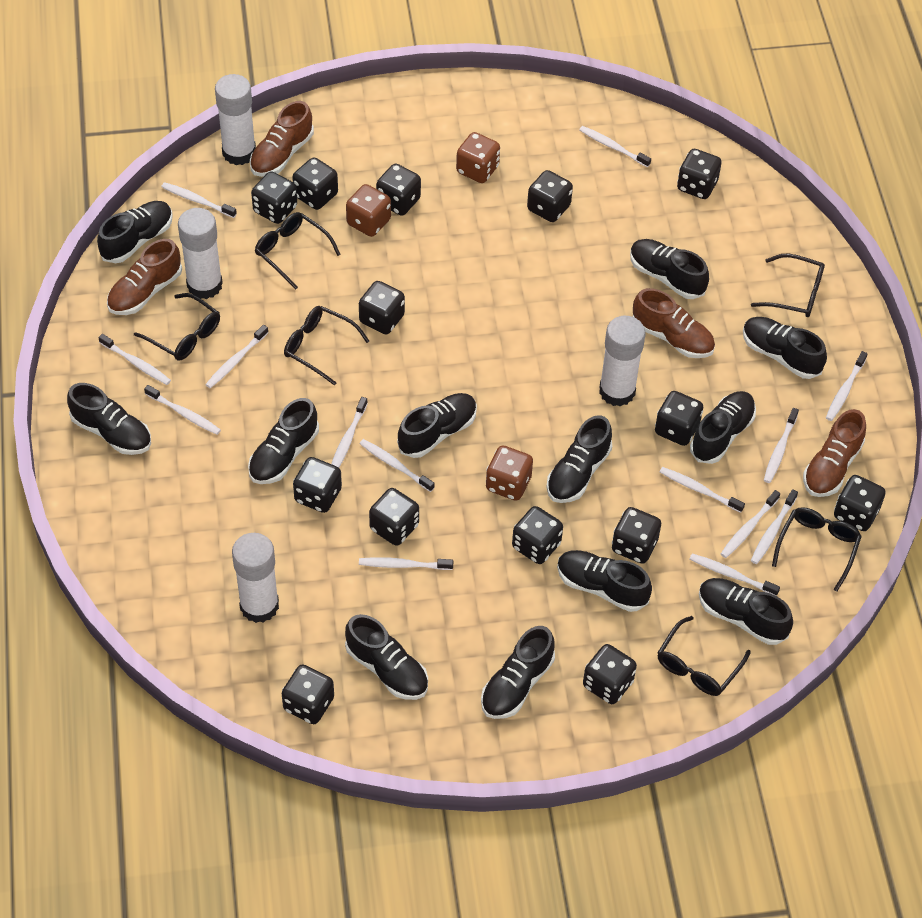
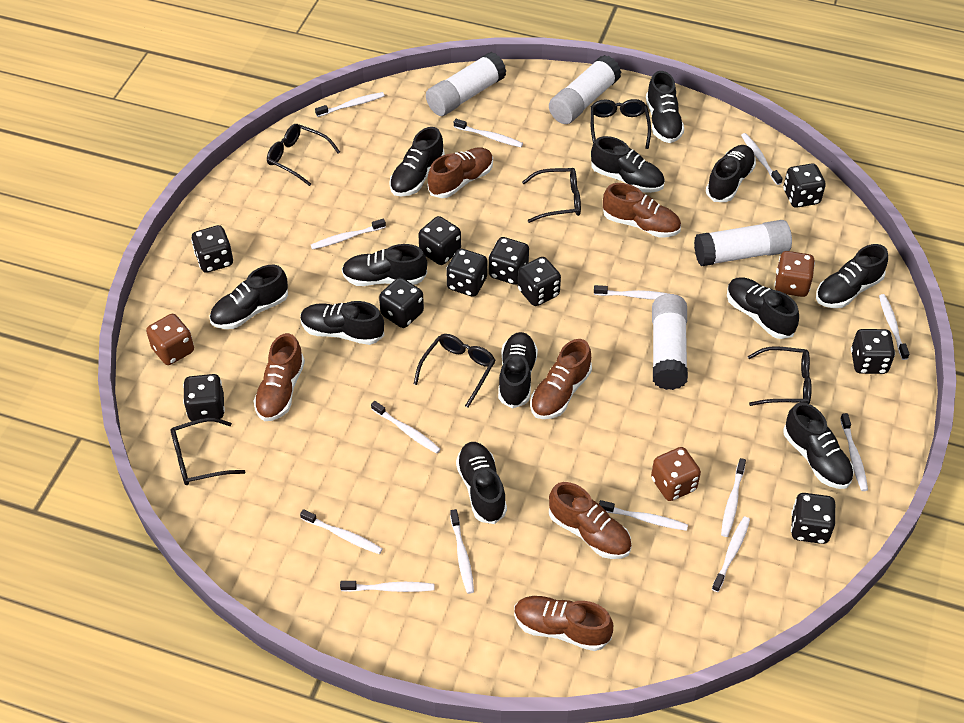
black dice: [251,171,297,224] [282,664,334,724] [292,157,338,210] [293,457,342,513] [359,281,405,334] [369,488,419,546] [376,164,421,216] [512,506,563,564] [527,170,573,222] [583,644,637,704] [612,507,661,564] [655,391,703,446] [677,149,722,199] [834,475,886,531] = 14 -> [183,374,225,421] [191,225,233,273] [379,278,424,328] [418,216,461,265] [446,248,487,297] [489,237,529,285] [518,257,561,306] [783,163,826,208] [791,493,835,544] [851,329,895,374] = 10
brown shoe: [107,239,182,315] [250,101,314,177] [633,288,715,358] [803,409,866,497] = 4 -> [254,333,305,421] [428,147,493,198] [514,596,613,651] [530,339,592,419] [549,482,632,559] [603,183,681,238] = 6

